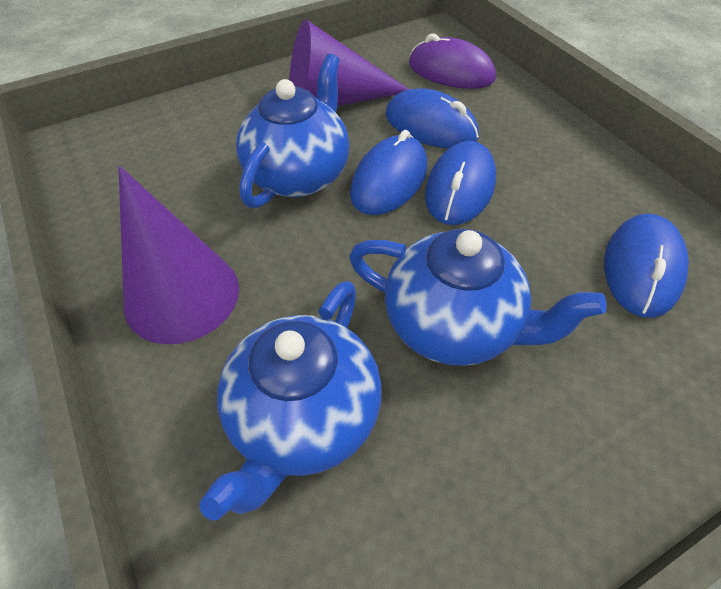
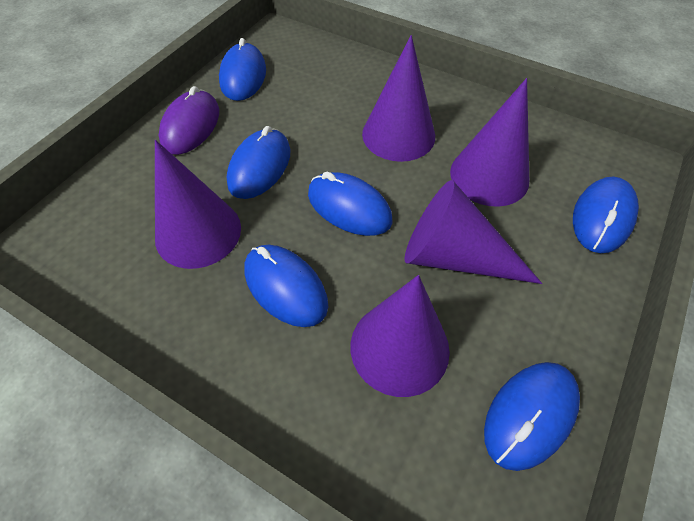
blue mouse: [350,130,427,215] [386,88,479,148] [425,141,496,225] [604,213,689,318] = 4 -> [219,38,266,101] [227,126,291,199] [244,245,328,327] [308,172,393,236] [484,362,580,471] [573,176,639,253] = 6
blue teapot: [199,281,382,521] [236,53,349,208] [349,229,607,366] = 3 -> none = 0
purple cone: [118,166,239,344] [289,20,409,106] = 2 -> [155,140,241,269] [351,275,450,397] [362,35,435,162] [405,180,542,284] [450,78,529,207] = 5

